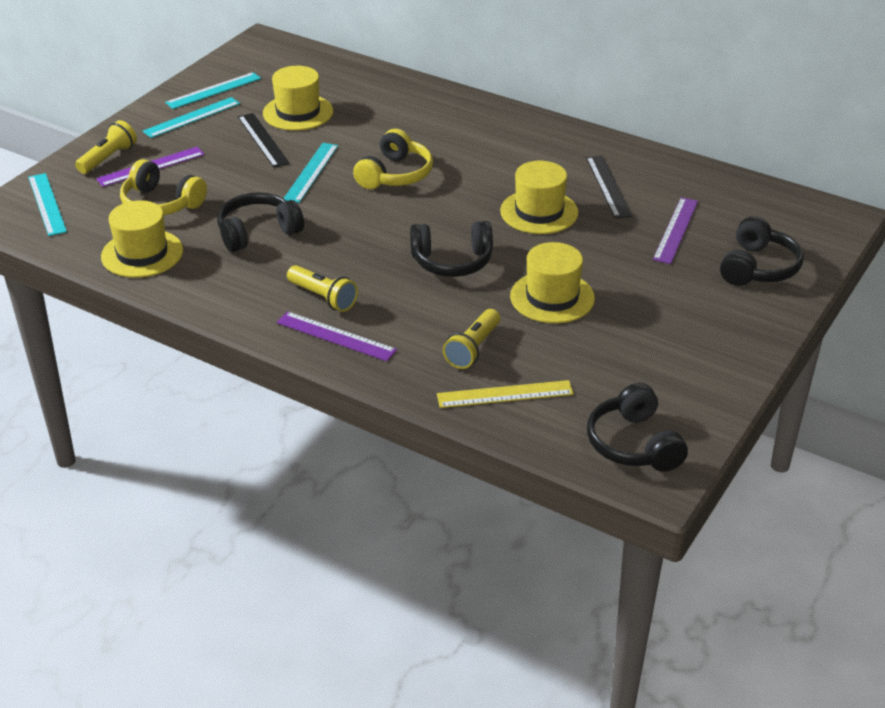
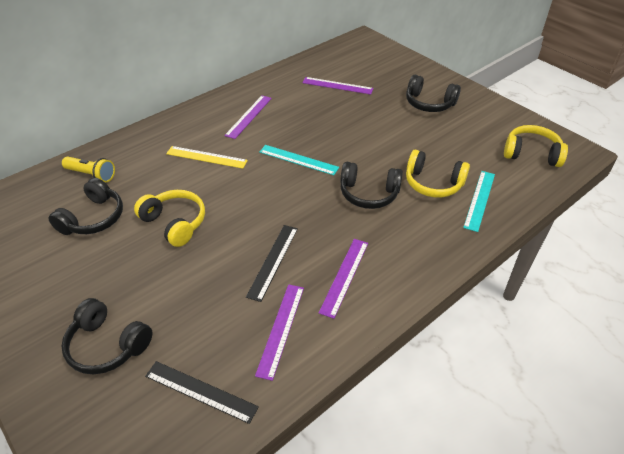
purple ruler: [96,147,205,187] [277,311,397,361] [653,197,698,264] = 3 -> [224,95,272,139] [255,284,304,381] [302,77,373,95] [319,239,368,319] = 4
turquoise ruler: [28,173,67,236] [143,97,240,138] [165,72,261,109] [284,143,338,203] = 4 -> [259,145,339,175] [463,171,495,232] = 2
yellow flashlight: [75,120,137,174] [287,265,358,312] [443,309,500,369] = 3 -> [62,157,115,182] = 1
yellow hat: [101,200,183,278] [263,66,333,131] [500,161,578,234] [510,242,595,323] = 4 -> none = 0
yellow headphones: [120,159,207,215] [353,129,433,189] = 2 -> [134,190,205,247] [406,150,470,198] [504,125,568,167] = 3

